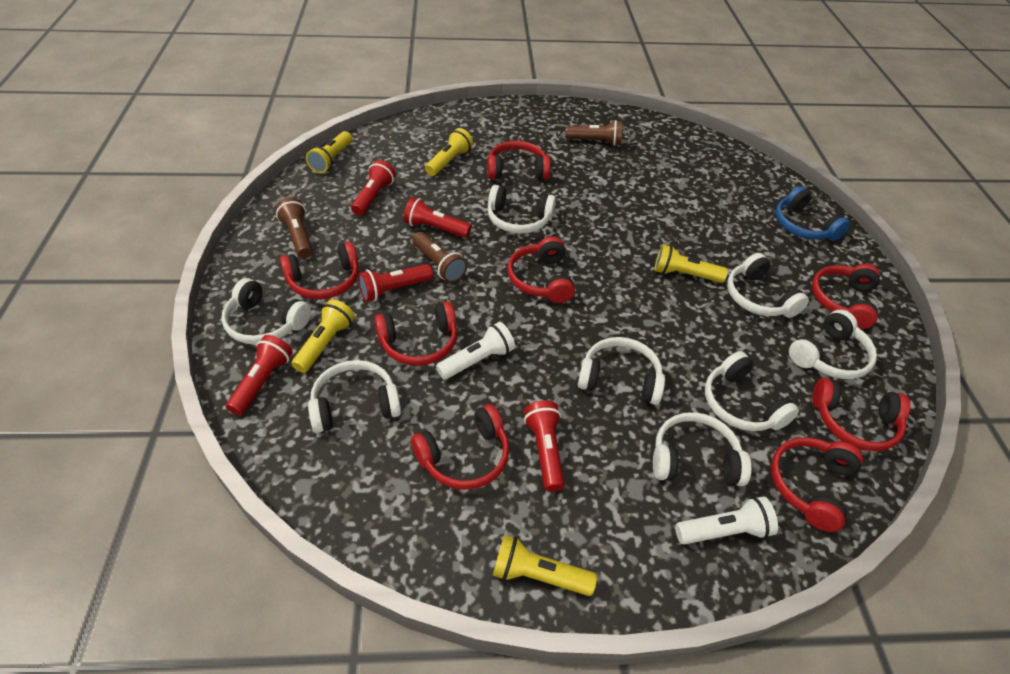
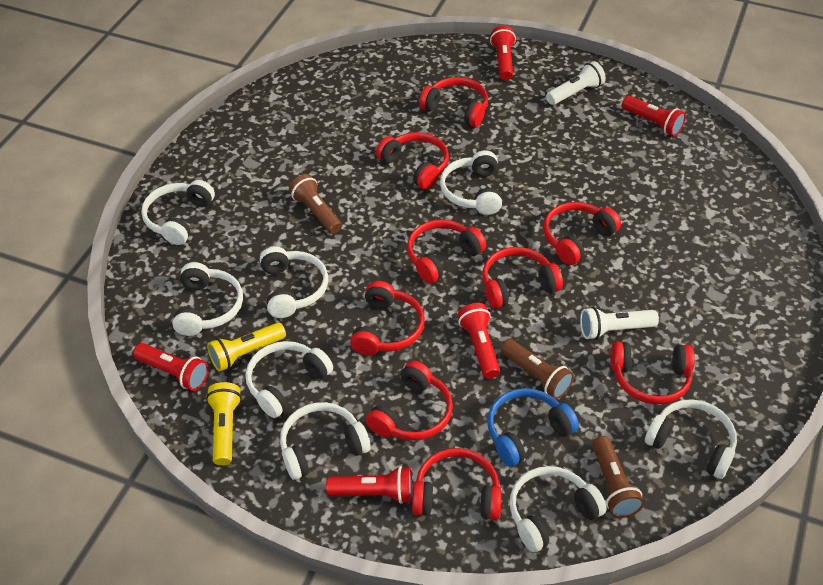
red headphones: [280,242,359,299] [374,301,457,366] [411,404,510,490] [488,141,550,179] [507,236,575,303] [771,437,863,532] [812,264,880,329] [812,378,910,451] = 8 -> [350,281,425,355] [366,361,453,441] [376,132,449,190] [407,219,486,284] [412,448,501,520] [419,77,488,127] [482,247,563,309] [543,202,621,265] [610,341,695,404] = 9
yellow flashlight: [291,299,355,373] [306,131,352,173] [425,128,473,176] [493,535,597,596] [654,244,728,283] = 5 -> [206,382,242,466] [207,322,286,372] = 2

